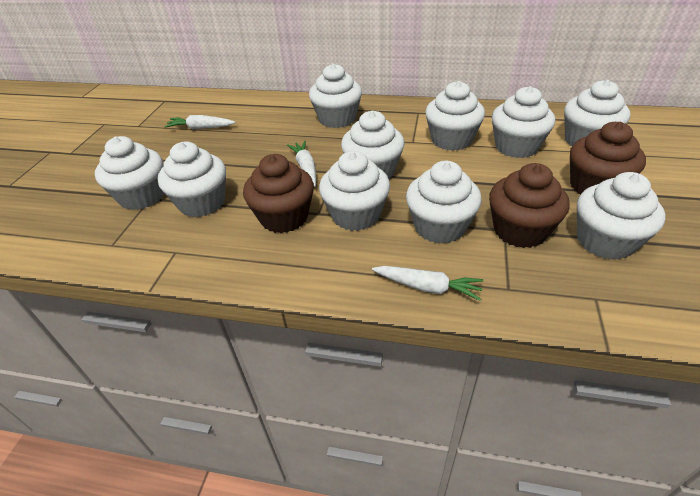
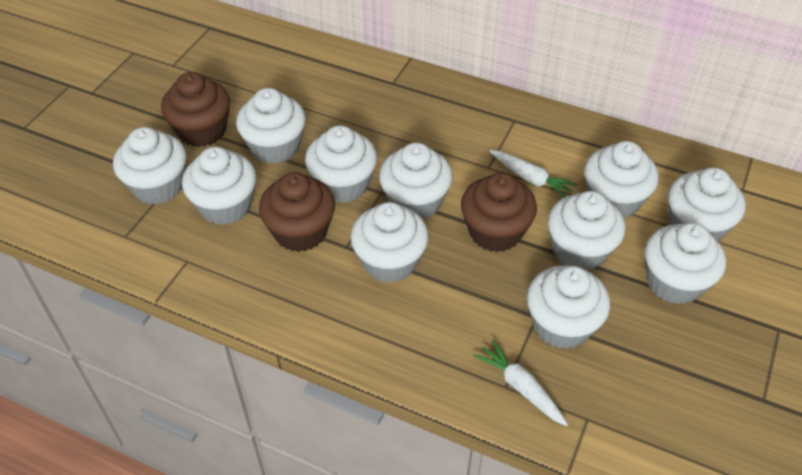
white carrot: [164,115,236,129] [287,141,316,186] [372,266,484,301] = 3 -> [474,340,568,426] [490,150,578,197] = 2
white cupcake: [95,136,164,210] [158,141,226,217] [309,64,362,128] [319,151,390,231] [341,111,404,179] [406,161,482,244] [425,81,485,151] [492,86,555,158] [564,80,630,146] [577,172,665,260] = 10 -> [113,127,187,204] [182,147,257,225] [236,88,306,164] [305,125,377,203] [350,202,429,283] [379,143,453,219] [527,265,610,349] [548,191,626,271] [584,141,659,218] [645,223,726,304] [668,167,746,241] = 11

